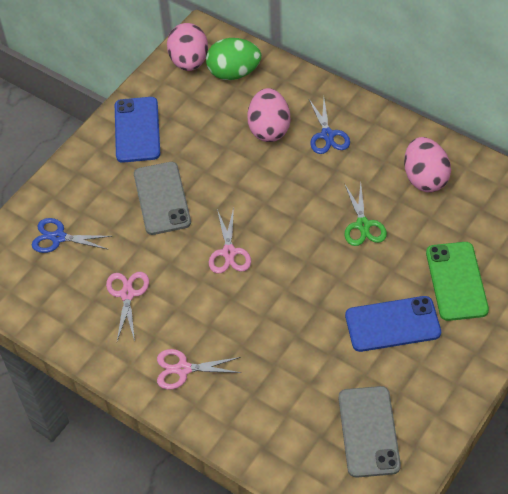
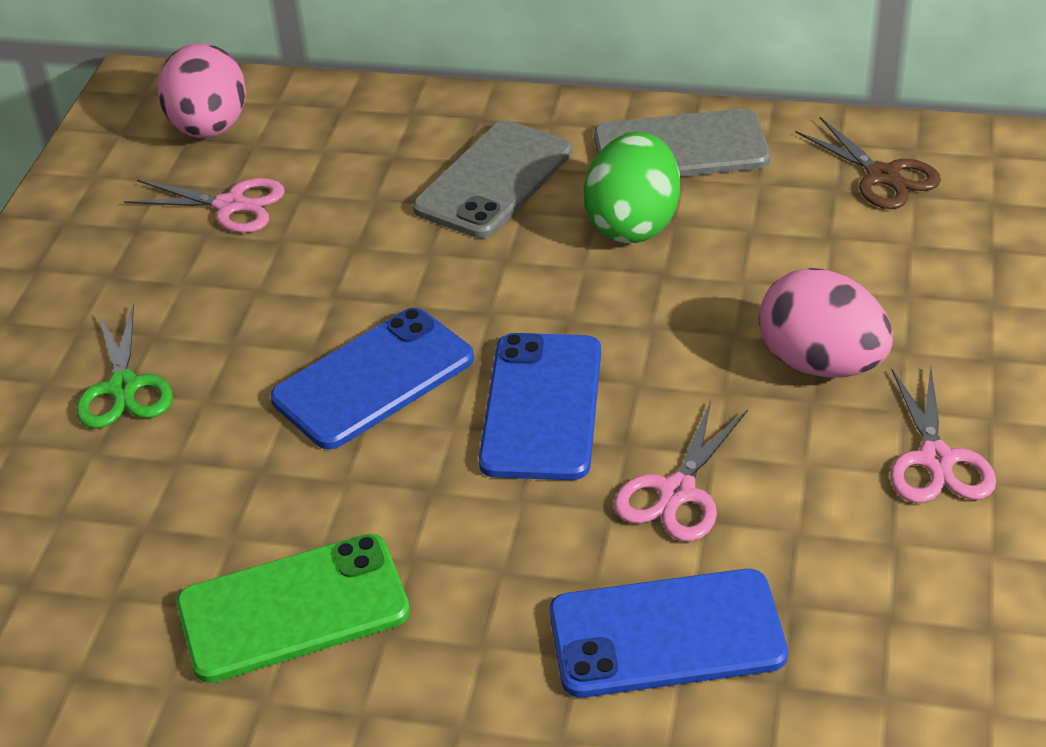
blue phone: [115,97,160,163] [345,296,441,352] = 2 -> [270,308,474,450] [479,333,601,480] [549,569,788,698] = 3
blue scissors: [32,218,112,253] [309,99,350,154] = 2 -> none = 0
brown scissors: none = 0 -> [795,117,941,209] = 1
pink egg: [167,23,208,71] [247,88,290,142] [404,137,451,192] = 3 -> [157,43,246,138] [758,268,893,378] = 2

